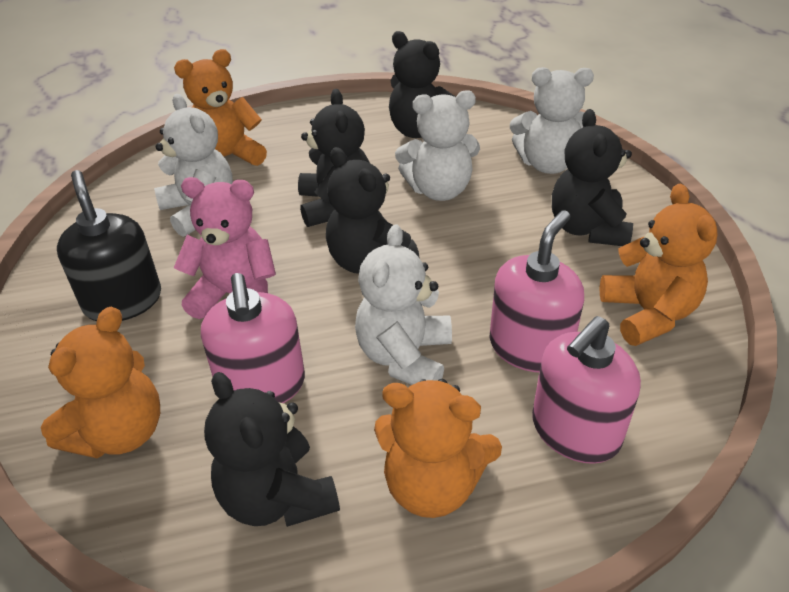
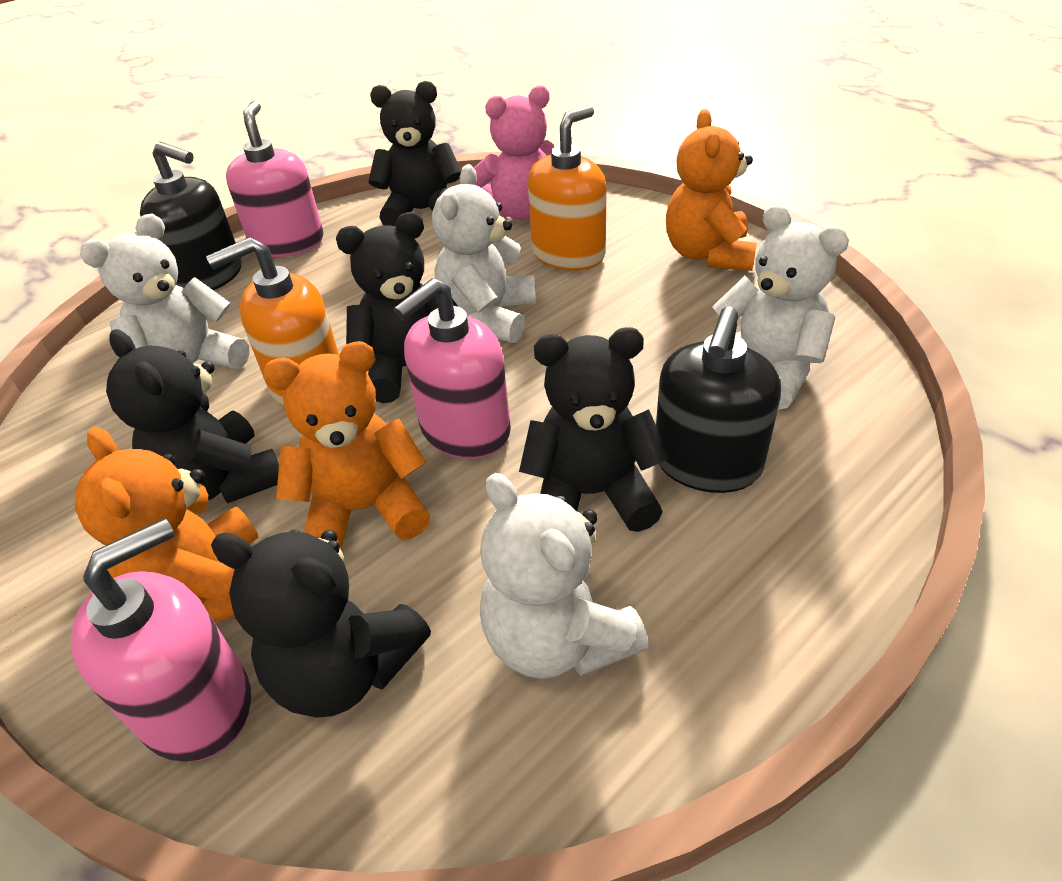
black soap dispenser: [57,170,161,321] = 1 -> [140,141,242,290] [656,306,781,493] = 2
orange soap dispenser: none = 0 -> [206,237,339,407] [528,105,607,271] = 2
orange teddy bear: [41,307,160,458] [174,49,267,166] [374,379,502,518] [600,184,718,346] = 4 -> [75,427,259,622] [263,341,430,550] [666,109,757,271] = 3

